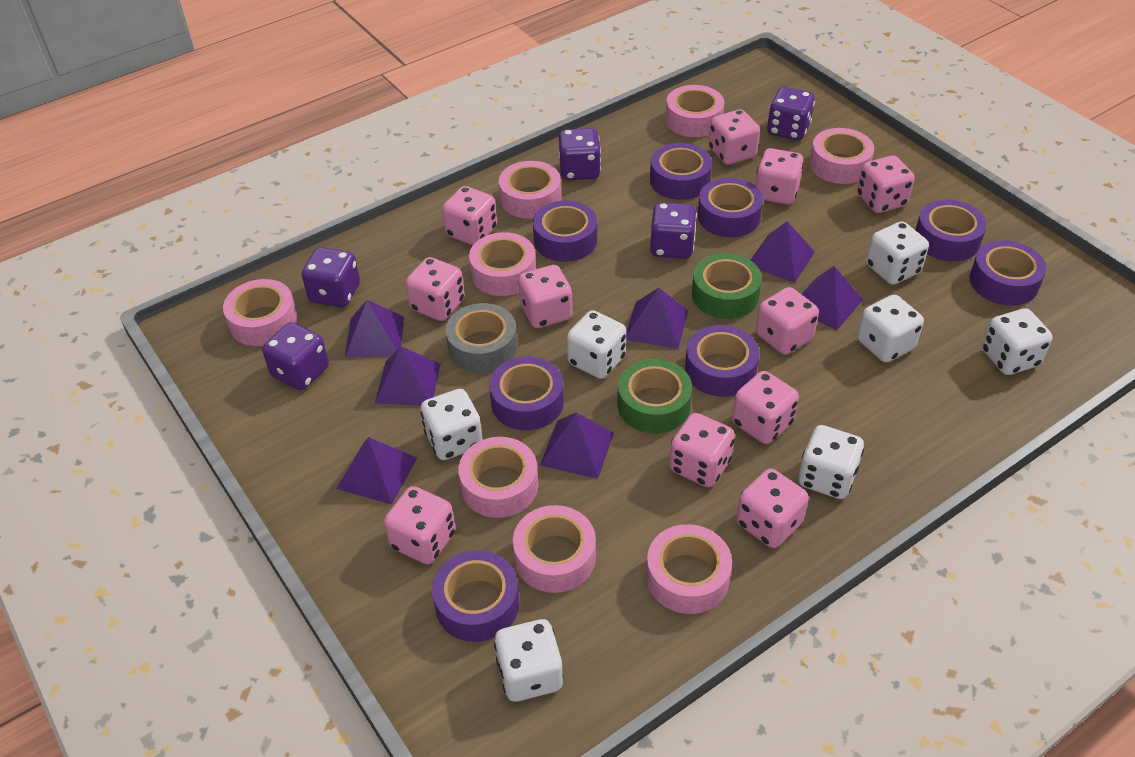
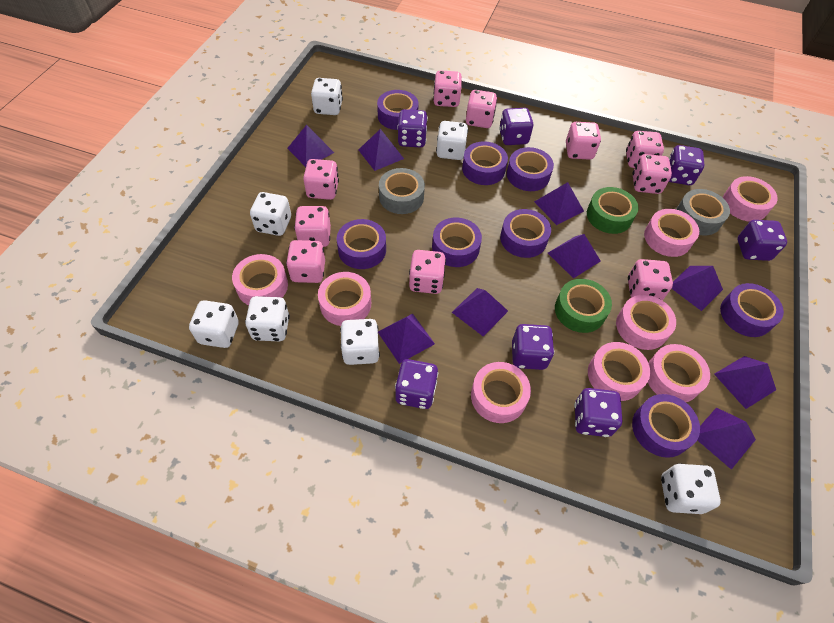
grey tape: [445,303,518,373] = 1 -> [379,168,425,214] [676,189,730,235] = 2
pink dice: [384,486,455,564] [406,257,465,321] [442,186,497,246] [518,265,573,328] [670,413,735,487] [709,109,760,165] [732,371,799,444] [736,468,809,548] [755,148,804,204] [756,287,819,355] [857,155,915,213] = 11 -> [286,240,325,283] [294,206,331,247] [303,159,339,200] [409,250,446,294] [433,70,462,107] [466,90,497,128] [566,122,601,160] [626,131,664,168] [628,259,673,301] [633,154,672,194] = 10
purple dice: [262,322,329,390] [302,247,360,307] [559,128,601,180] [650,202,697,259] [767,87,815,140] = 5 -> [395,359,438,409] [397,109,428,148] [499,108,533,145] [512,324,554,370] [574,388,622,437] [669,145,704,185] [738,220,787,261] = 7
purple pyramid: [336,437,417,505] [345,300,404,358] [375,346,441,406] [540,412,614,479] [626,287,688,349] [751,221,815,283] [801,266,863,330] = 7 -> [287,125,334,167] [359,129,404,171] [378,313,435,364] [452,288,508,337] [534,182,584,225] [548,234,601,279] [672,266,723,311] [697,407,756,470] [714,356,776,409] = 9

